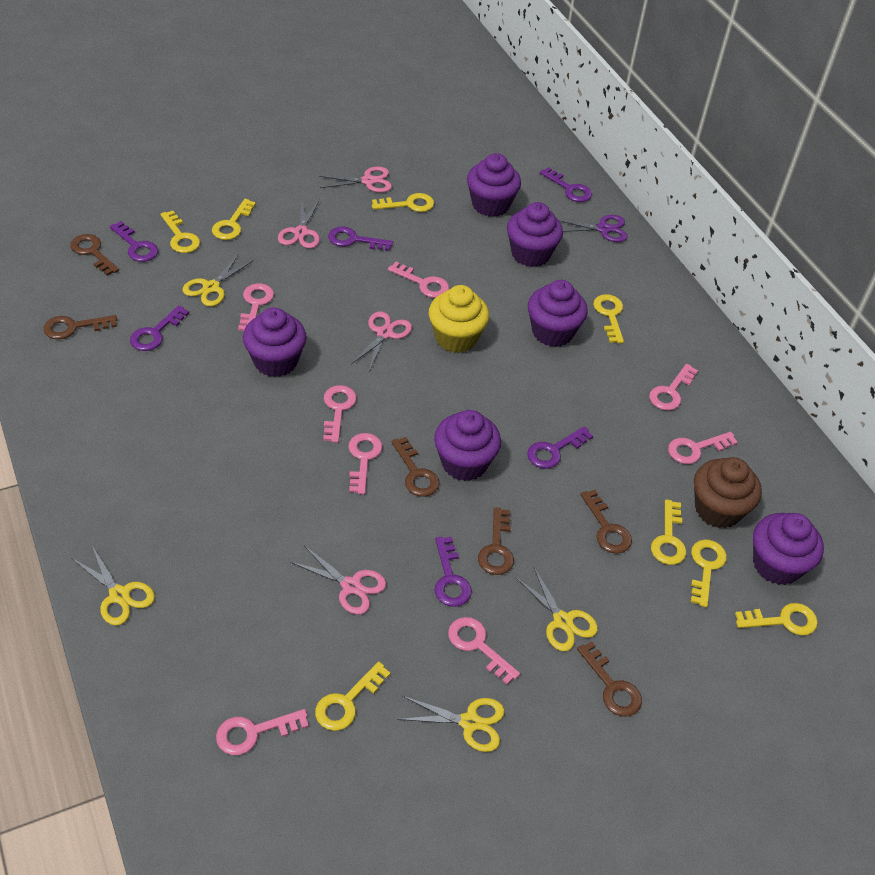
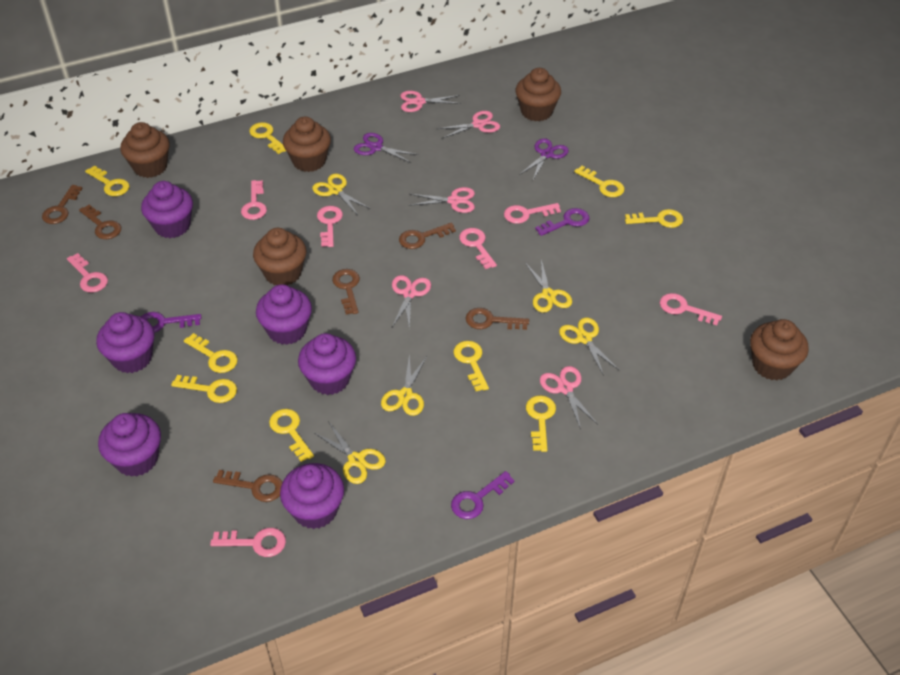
brown cupcake: [694,457,762,528] = 1 -> [120,122,170,178] [253,228,306,286] [283,117,331,172] [515,68,561,121] [750,319,809,381] = 5
pink key: [216,709,309,755] [238,283,274,331] [323,385,357,443] [348,433,382,495] [388,262,449,298] [448,617,520,684] [649,364,698,410] [668,432,738,464] = 8 -> [67,253,108,293] [210,528,286,557] [241,180,267,220] [317,206,343,247] [459,228,497,269] [504,203,561,224] [660,293,722,325] = 7
pink scissors: [278,200,320,248] [290,546,386,615] [319,167,392,193] [351,312,412,371] = 4 -> [392,275,431,331] [400,91,461,112] [409,187,475,213] [437,111,500,138] [540,366,597,429] = 5
purple key: [110,221,158,262] [130,305,189,351] [328,226,393,251] [434,537,472,607] [527,426,593,469] [540,167,592,202] = 6 -> [141,312,201,332] [451,471,515,519] [535,208,590,236] = 3
purple scissors: [559,215,628,242] = 1 -> [354,133,418,163] [519,138,569,180] = 2
yellow cupcake: [429,285,489,353] = 1 -> none = 0
yellow key: [161,211,200,253] [212,199,256,240] [315,661,391,731] [372,193,434,212] [593,294,624,343] [651,499,686,565] [691,539,727,607] [735,603,818,635] = 8 -> [85,165,129,196] [171,375,237,403] [184,333,238,373] [249,122,286,154] [269,409,314,462] [454,341,489,391] [526,395,556,452] [574,166,625,197] [625,209,683,228] = 9
yellow scissors: [71,546,155,626] [183,254,253,307] [397,696,505,752] [515,566,598,651] = 4 -> [312,174,371,215] [313,421,386,484] [381,354,427,416] [525,259,572,313] [559,317,619,376] = 5

